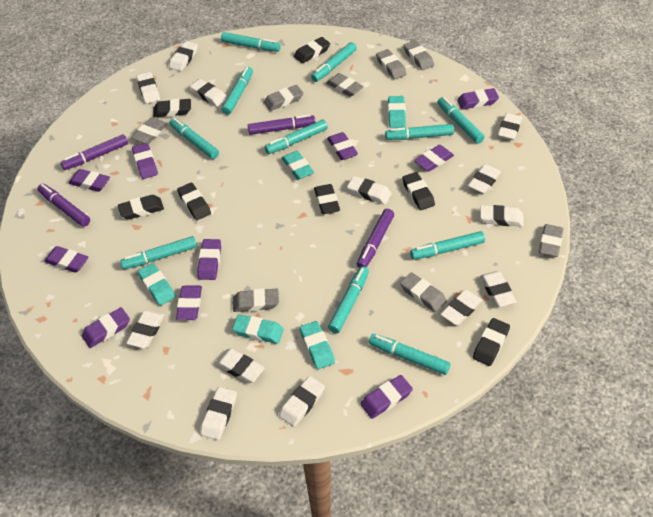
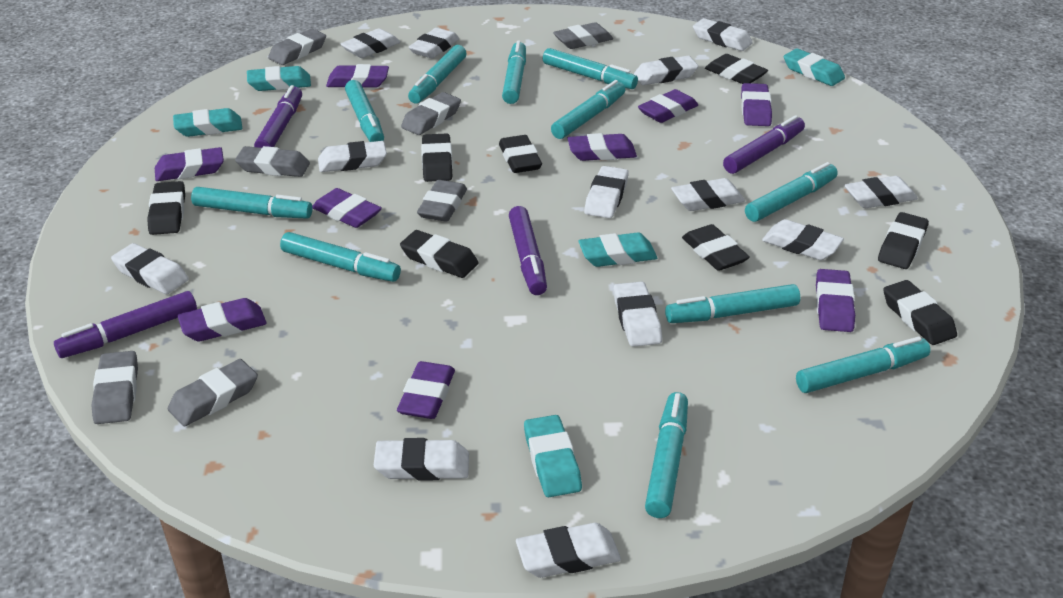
black eraser: [118,195,164,219] [153,99,191,117] [177,183,211,220] [294,37,330,63] [314,184,340,214] [402,172,435,210] [473,318,510,366] = 7 -> [147,181,185,235] [400,230,479,278] [421,133,453,182] [499,135,542,173] [682,224,750,271] [705,54,768,84] [878,212,929,269] [883,280,957,345] = 8
grey eraser: [131,117,167,144] [233,288,279,312] [264,85,303,111] [326,73,364,97] [376,49,407,80] [400,272,447,312] [403,40,434,70] [539,224,563,257] = 8 -> [91,351,138,424] [168,359,258,426] [235,146,310,177] [268,29,326,65] [401,92,461,135] [417,180,467,222] [553,22,613,49] = 7
purple eraser: [44,246,89,273] [68,169,110,192] [82,307,130,348] [132,143,158,179] [176,285,202,320] [197,239,221,280] [327,132,358,160] [361,375,413,419] [414,145,454,172] [457,88,499,110] = 10 -> [155,147,224,181] [178,298,267,341] [312,188,382,228] [326,64,389,88] [397,361,455,419] [567,133,637,161] [638,89,698,123] [741,83,772,126] [816,269,855,332] = 9

